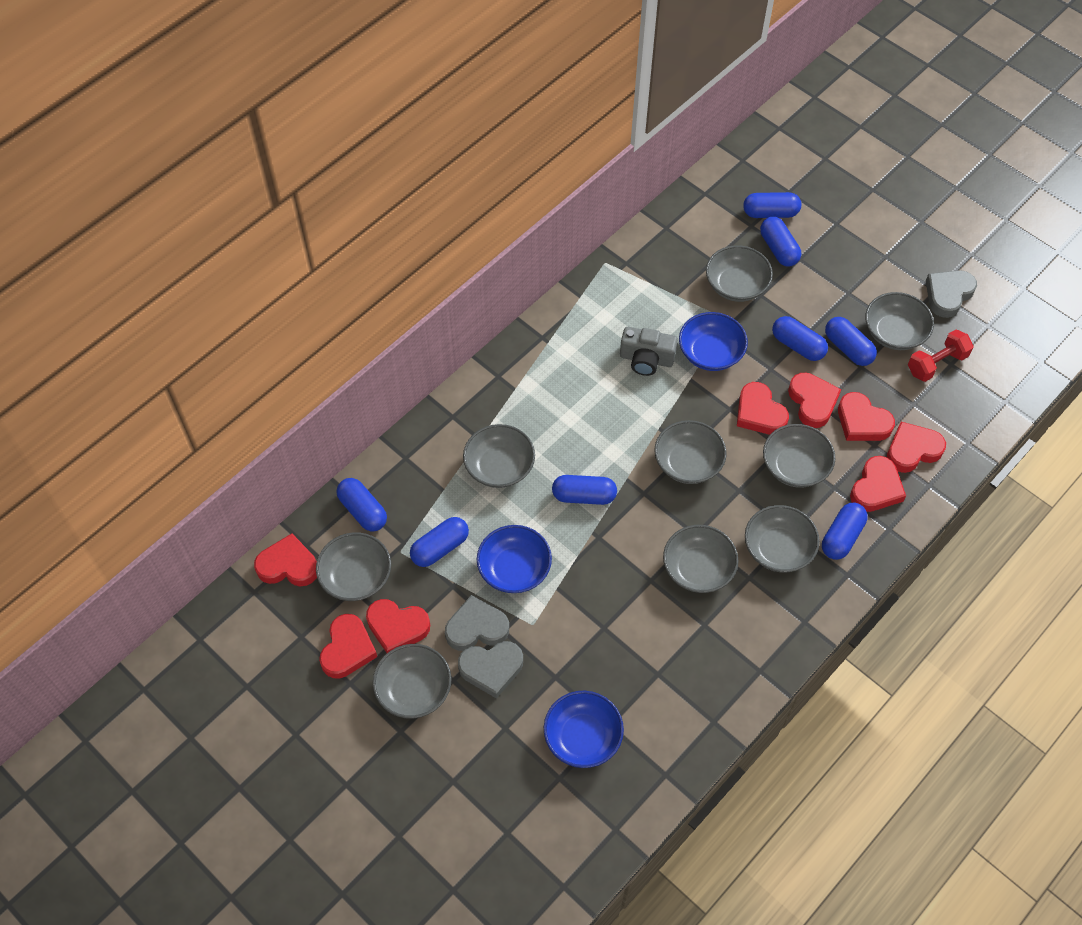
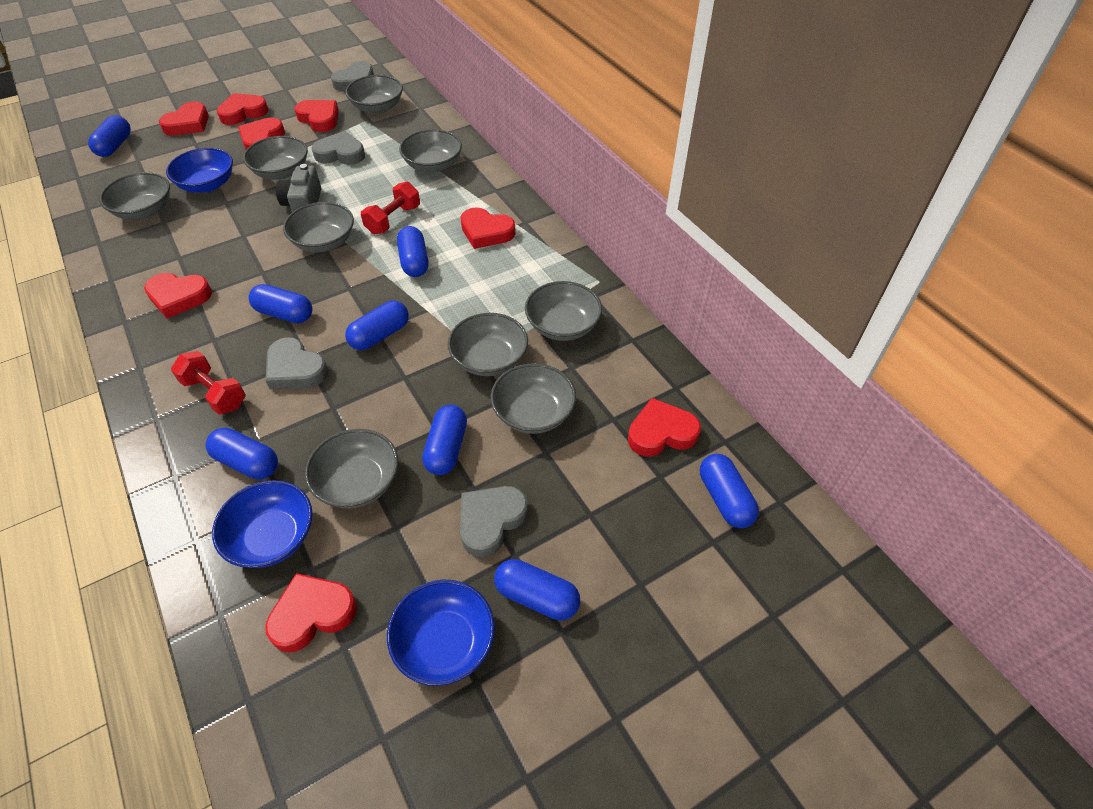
grey heart: [445,595,509,651] [458,641,523,699] [926,270,977,318] = 3 -> [266,337,328,390] [311,131,365,165] [331,61,374,91] [460,486,528,557] = 4
red dumbbell: [908,329,974,382] = 1 -> [171,351,246,415] [361,182,420,234] = 2

